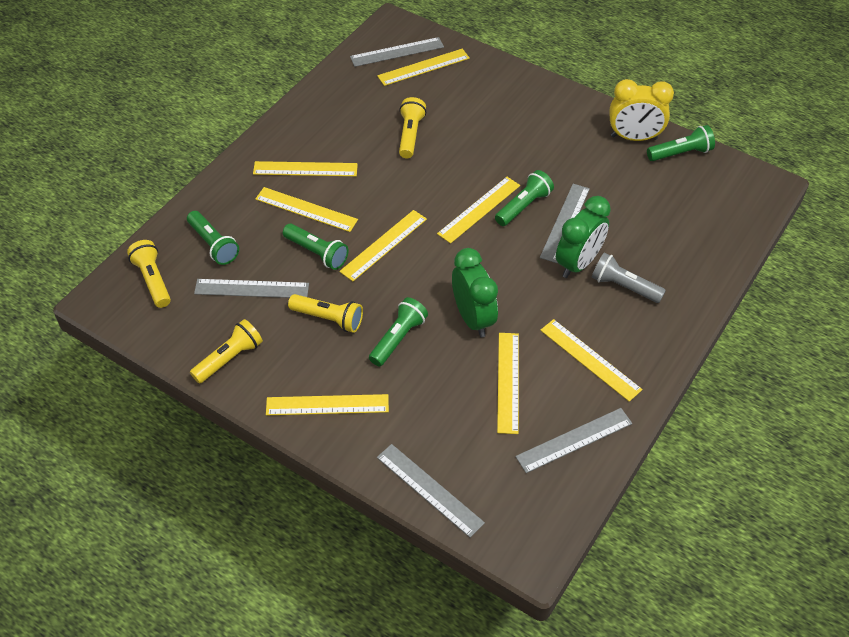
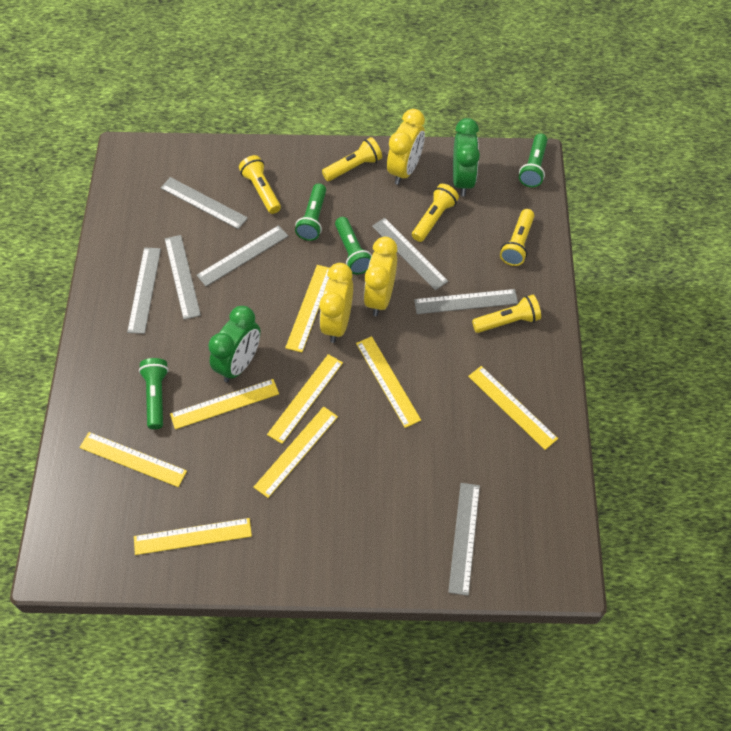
green flashlight: [187,211,239,265] [283,224,349,270] [369,297,428,366] [495,170,554,226] [647,125,715,161] = 5 -> [139,358,169,429] [295,183,326,241] [335,217,372,274] [519,134,548,187] = 4
grey flashlight: [591,253,666,303] = 1 -> none = 0
grey ruler: [194,279,309,298] [350,37,444,67] [377,444,485,538] [515,408,632,473] [540,184,590,263] = 5 -> [127,247,161,334] [161,177,248,229] [165,235,201,320] [197,225,288,286] [372,218,448,290] [414,289,518,314] [448,483,480,596] = 7
yellow clock: [609,79,674,141] = 1 -> [319,263,353,343] [364,237,397,316] [387,109,425,185] = 3
yellow flashlight: [127,240,171,308] [190,319,263,384] [288,294,363,333] [399,97,426,158] = 4 -> [239,155,281,214] [322,137,382,181] [412,184,459,242] [472,295,541,333] [500,209,535,266] = 5

